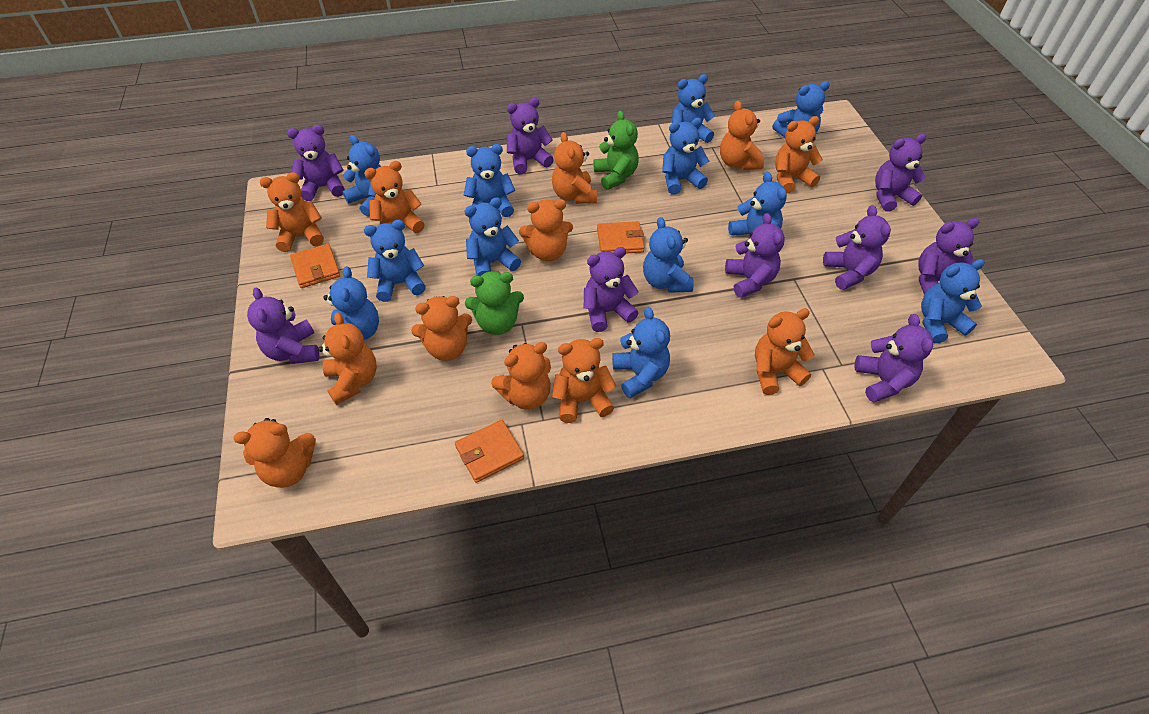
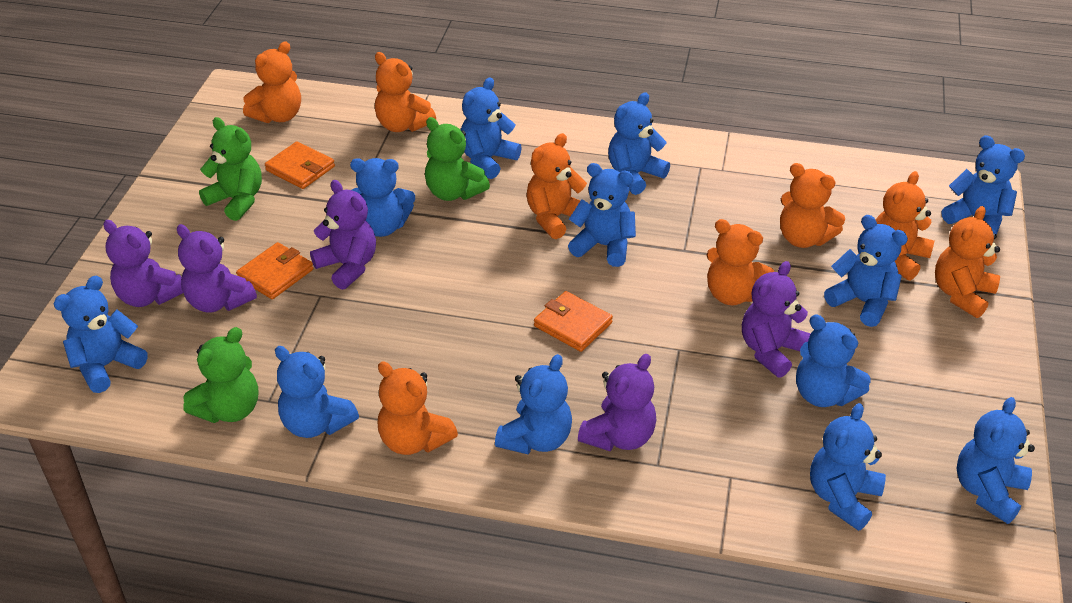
green teddy bear: [465,271,524,335] [594,111,639,190] = 2 -> [183,327,258,423] [199,117,262,221] [425,117,490,201] = 3
orange teddy bear: [233,418,316,488] [260,172,324,252] [318,312,377,405] [364,161,424,233] [411,296,472,361] [491,342,551,410] [519,199,573,262] [552,132,597,204] [552,338,616,423] [720,101,764,170] [755,308,814,395] [775,116,823,193] = 12 -> [243,41,301,123] [375,52,436,132] [378,361,458,455] [527,133,587,239] [707,219,774,305] [780,163,845,248] [876,171,935,280] [935,206,1000,318] = 8
purple teddy bear: [247,288,319,364] [287,125,345,201] [507,98,554,174] [584,247,639,332] [725,213,785,298] [823,205,891,290] [854,314,933,402] [875,134,926,212] [918,218,979,295] = 9 -> [103,220,183,307] [177,224,257,313] [310,180,376,290] [578,354,656,451] [742,261,811,378] = 5

